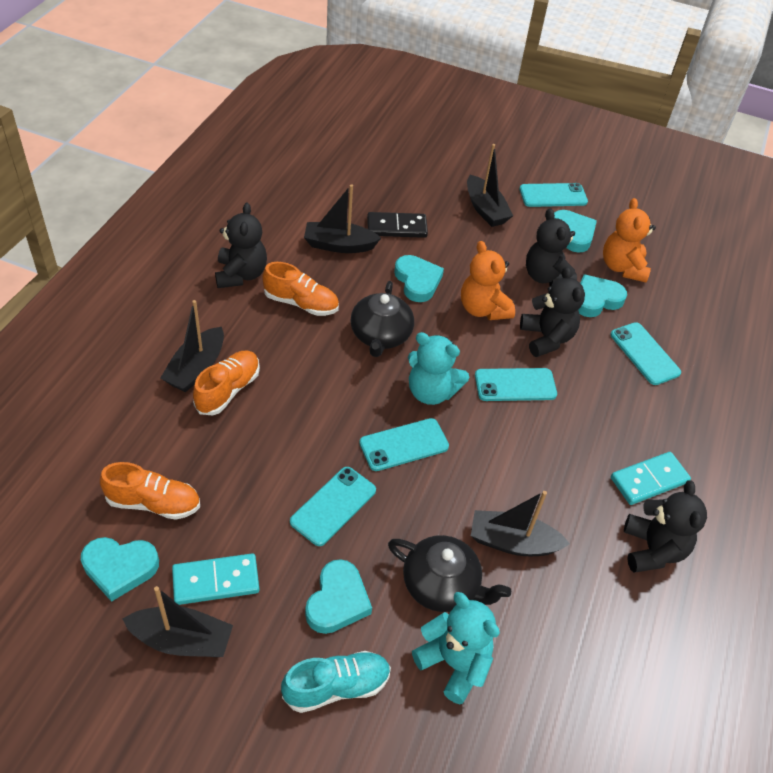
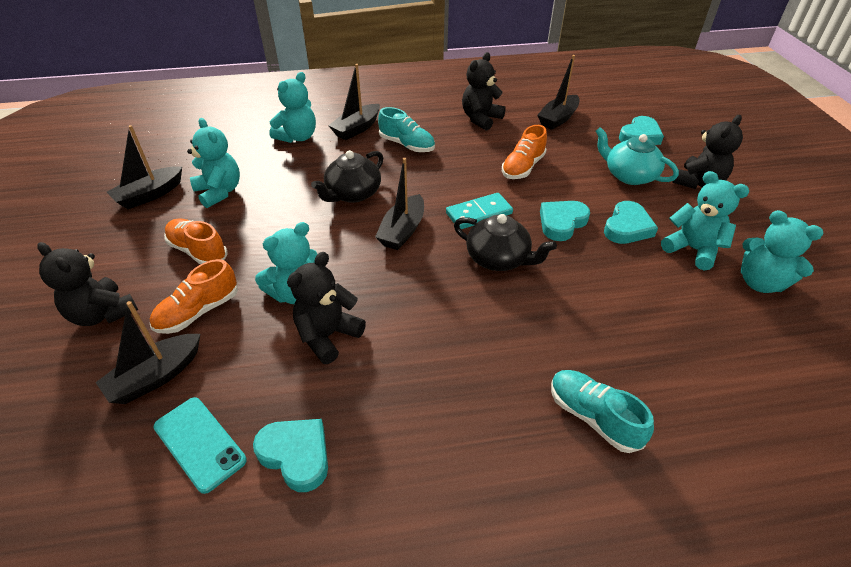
black domino: [367,212,428,238] = 1 -> none = 0
orange teddy bear: [461,241,515,320] [603,198,656,282] = 2 -> none = 0
turquoise domino: [172,553,259,605] [611,452,691,505] = 2 -> [446,193,513,229] = 1
turquoise heart: [81,537,159,602] [305,559,372,634] [394,255,444,302] [554,210,597,253] [578,274,627,317] = 5 -> [253,419,328,492] [540,201,590,241] [604,201,658,244] [619,116,664,145] = 4
turquoise phone: [290,467,376,546] [359,418,449,471] [475,368,557,401] [519,183,588,207] [610,322,681,385] = 5 -> [153,397,247,494] = 1
turquoise shoe: [281,651,391,713] = 1 -> [378,107,435,152] [551,370,654,453] = 2
turquoise teapot: none = 0 -> [596,127,679,185] = 1
turquoise teddy bear: [408,332,469,405] [412,592,500,704] = 2 -> [187,118,240,208] [255,222,318,304] [269,72,316,143] [661,171,749,270] [741,210,824,293] = 5

